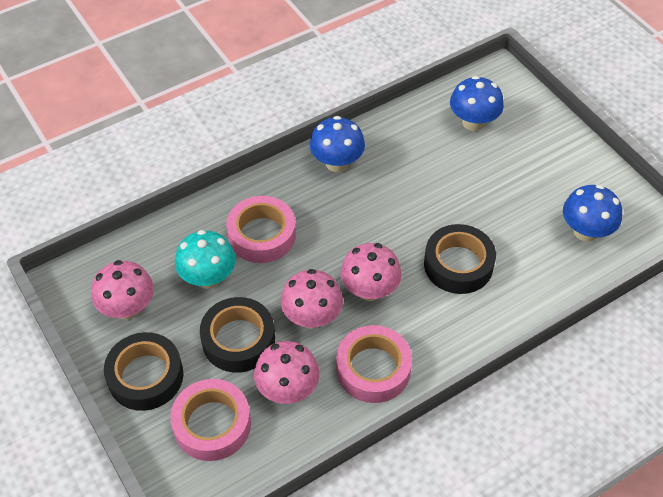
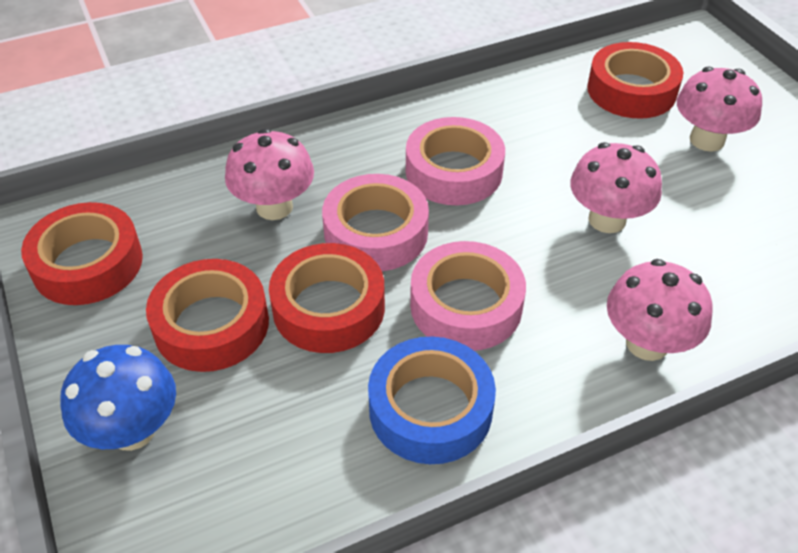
black tape: [104,332,183,411] [200,297,275,372] [424,224,496,294] = 3 -> none = 0
blue mushroom: [310,116,365,172] [450,76,504,131] [563,184,622,242] = 3 -> [60,345,176,451] = 1
blue tape: none = 0 -> [368,336,496,464] = 1
red tape: none = 0 -> [21,202,143,305] [146,259,269,372] [269,243,385,353] [587,42,683,119] = 4
turquoise mushroom: [175,230,236,289] = 1 -> none = 0

